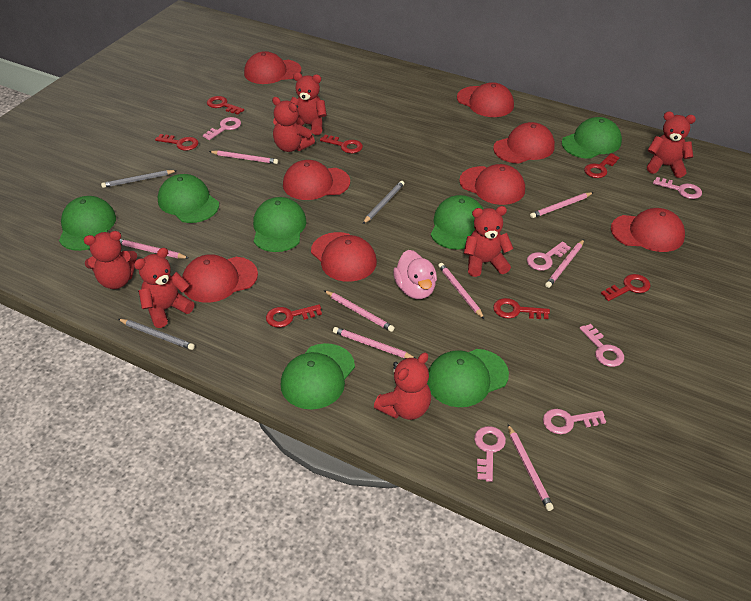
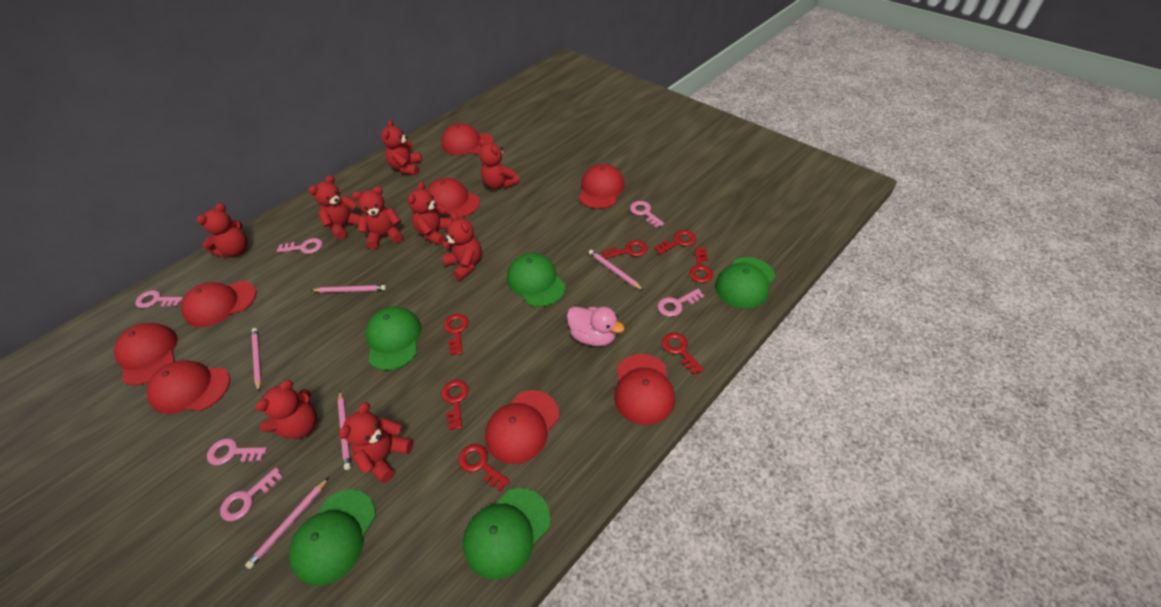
green cap: [59,196,116,251] [158,174,219,223] [253,197,306,252] [281,343,355,409] [427,349,509,407] [431,195,483,250] [562,117,622,159] = 7 -> [289,489,376,586] [365,307,421,370] [463,488,551,580] [507,253,566,307] [715,257,776,309] = 5
grey pencil: [101,170,177,188] [118,319,195,350] [363,181,405,224] = 3 -> none = 0
pink pencil: [119,239,188,259] [209,150,278,164] [324,290,395,332] [333,327,415,358] [438,263,484,319] [508,424,554,511] [530,192,594,218] [545,239,584,288] = 8 -> [245,477,329,569] [252,328,262,392] [311,285,386,293] [338,391,351,470] [589,250,644,291] = 5
red teddy bear: [84,231,137,289] [134,248,194,328] [272,97,315,152] [290,72,327,135] [374,352,431,420] [464,206,514,277] [647,111,696,178] = 7 -> [197,203,248,258] [255,380,317,439] [309,175,364,240] [339,402,413,483] [352,186,403,249] [381,119,422,175] [408,181,453,245] [442,212,482,280] [479,139,520,189] = 9

